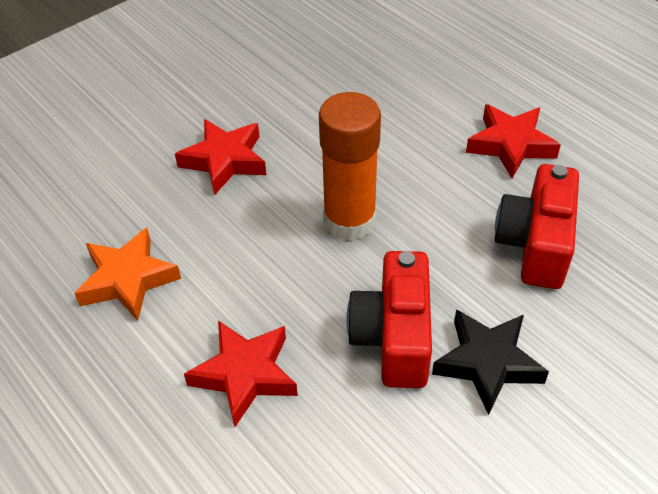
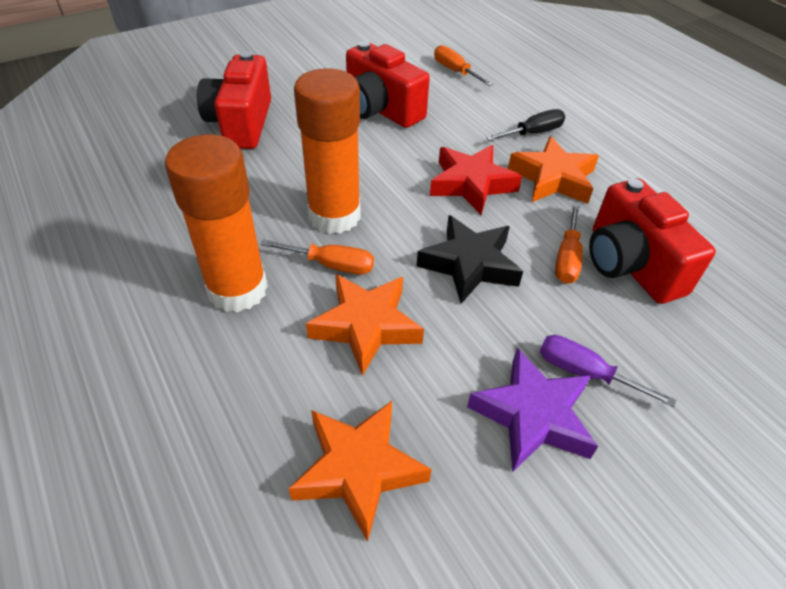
black screwdriver: none = 0 -> [486,109,565,141] = 1
orange glue stick: [319,92,381,241] = 1 -> [165,135,268,313] [294,68,361,234] = 2
orange screwdriver: none = 0 -> [260,239,374,275] [434,45,493,86] [555,204,583,284] = 3
orange star: [74,228,181,321] = 1 -> [288,401,432,542] [306,274,424,376] [508,136,599,204] = 3
purple screwdriver: none = 0 -> [540,335,676,407] = 1
purple star: none = 0 -> [467,348,598,472] = 1
red camera: [347,251,432,388] [495,164,579,289] = 2 -> [197,52,271,149] [346,41,430,128] [589,178,716,304] = 3
red star: [175,119,266,195] [184,320,298,427] [466,104,561,178] = 3 -> [430,145,522,215] = 1

